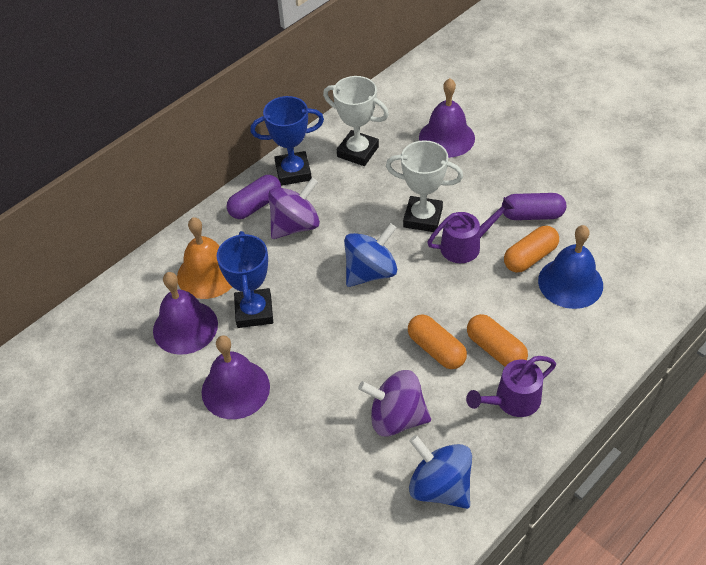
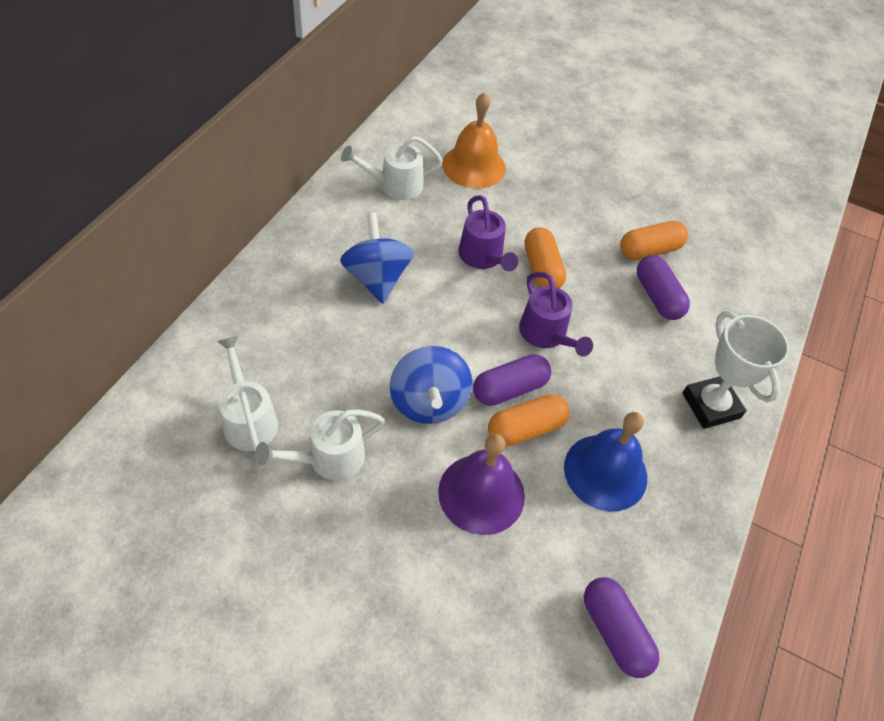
blue trophy: [217,231,273,328] [250,96,324,186] = 2 -> none = 0
purple bell: [153,272,218,355] [202,335,270,419] [419,78,475,158] = 3 -> [438,434,525,535] = 1
purple capsule: [227,175,281,219] [502,193,566,220] = 2 -> [473,354,552,406] [584,577,659,678] [637,255,690,320] = 3
purple spinning top: [268,178,320,239] [358,370,431,436] = 2 -> none = 0
white trophy: [323,76,389,166] [386,140,463,232] = 2 -> [682,311,789,429] = 1
white watering can: none = 0 -> [217,336,278,452] [255,409,385,481] [341,136,443,200] = 3

